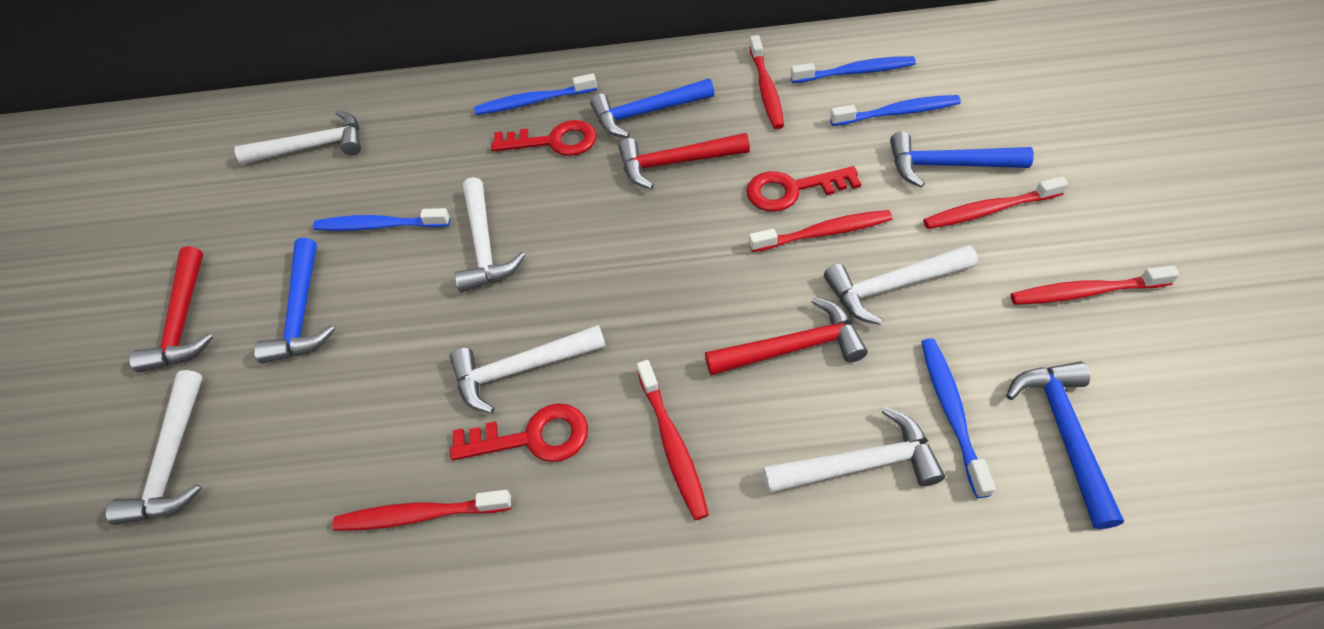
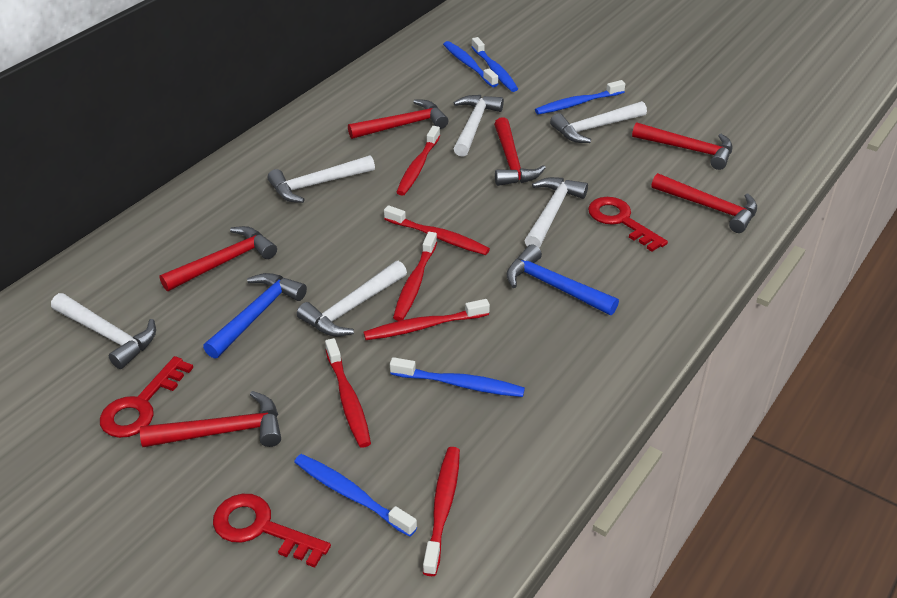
blue hammer: [254,237,335,364] [590,78,714,138] [890,131,1034,188] [1006,361,1124,529] = 4 -> [203,273,307,359] [506,244,619,315] = 2
red hammer: [129,246,213,372] [618,133,750,189] [705,297,868,376] = 3 -> [140,391,281,447] [159,226,277,291] [348,99,448,139] [494,117,546,186] [632,122,733,170] [652,173,757,233] = 6

